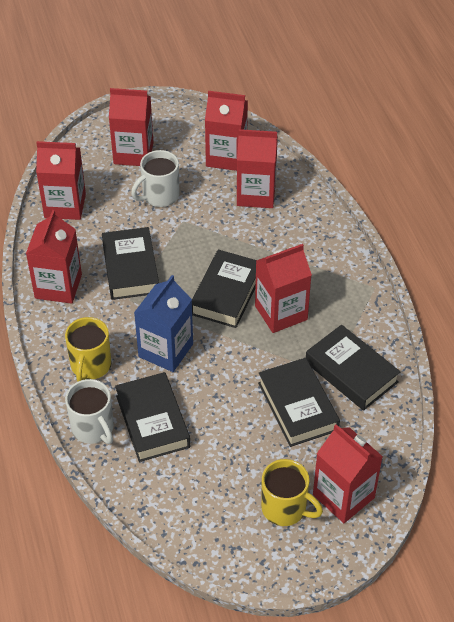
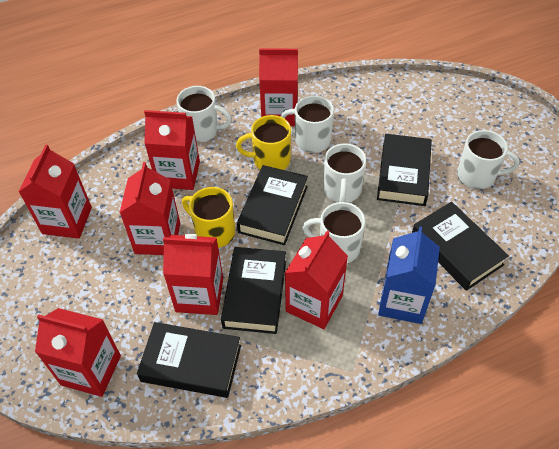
white mug: [65,379,114,444] [131,150,180,207] = 2 -> [176,86,232,142] [281,95,334,153] [302,202,365,263] [324,143,366,203] [457,130,519,189] = 5

